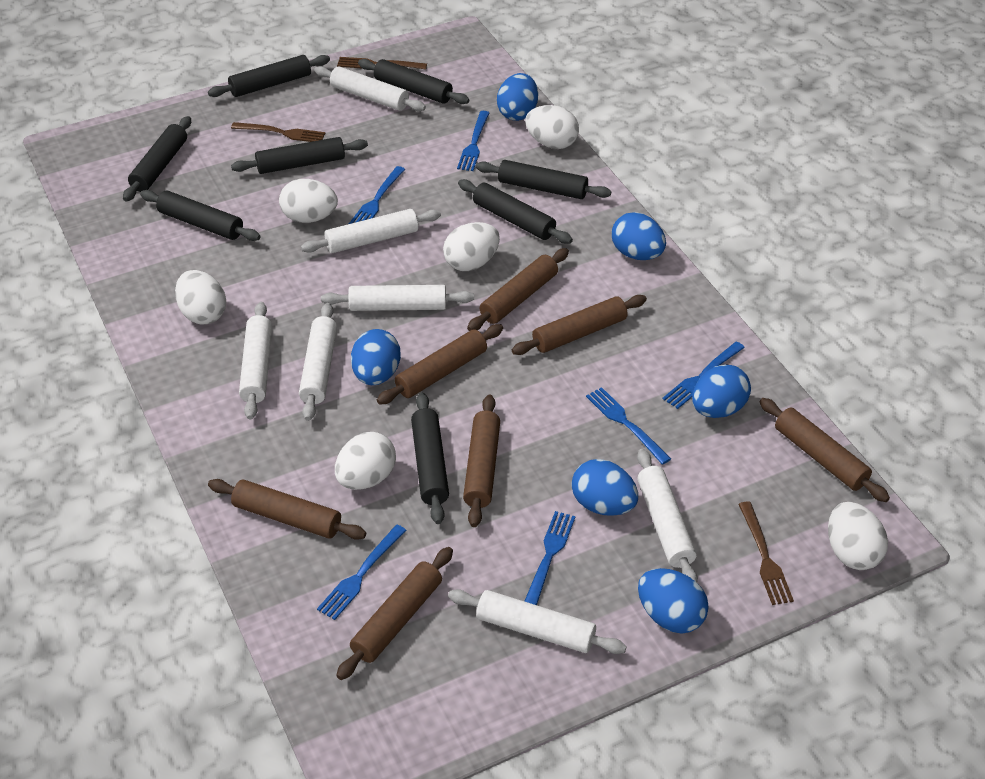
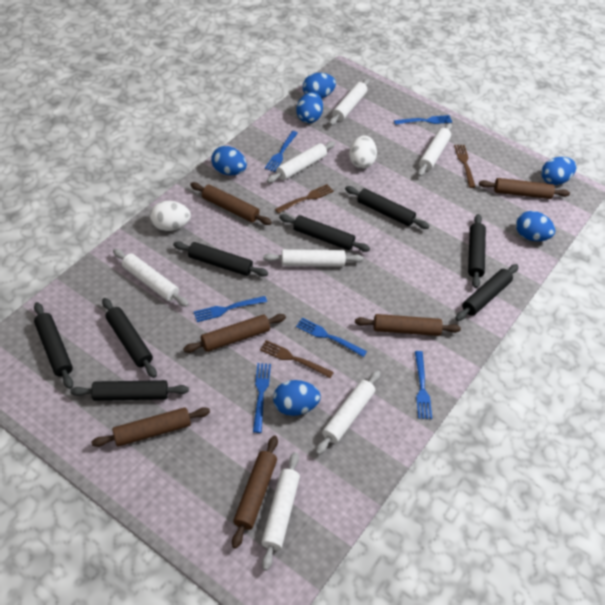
brown rolling pin: [208,479,366,540] [336,547,453,680] [377,324,503,404] [463,395,500,527] [467,248,569,331] [512,295,647,355] [759,398,890,502] = 7 -> [91,407,210,447] [183,314,286,353] [190,182,272,225] [232,435,278,549] [355,314,461,336] [479,178,570,199] = 6
white egg: [175,270,226,325] [279,179,338,223] [335,432,396,490] [443,222,500,271] [525,105,579,149] [828,502,888,570] = 6 -> [150,201,191,231] [349,135,377,169] = 2

